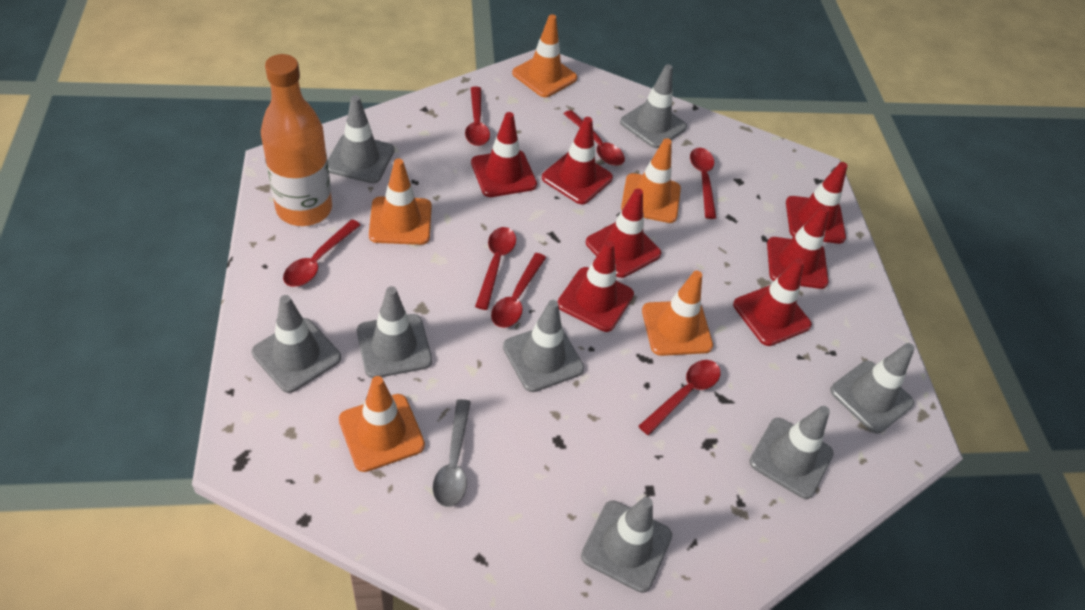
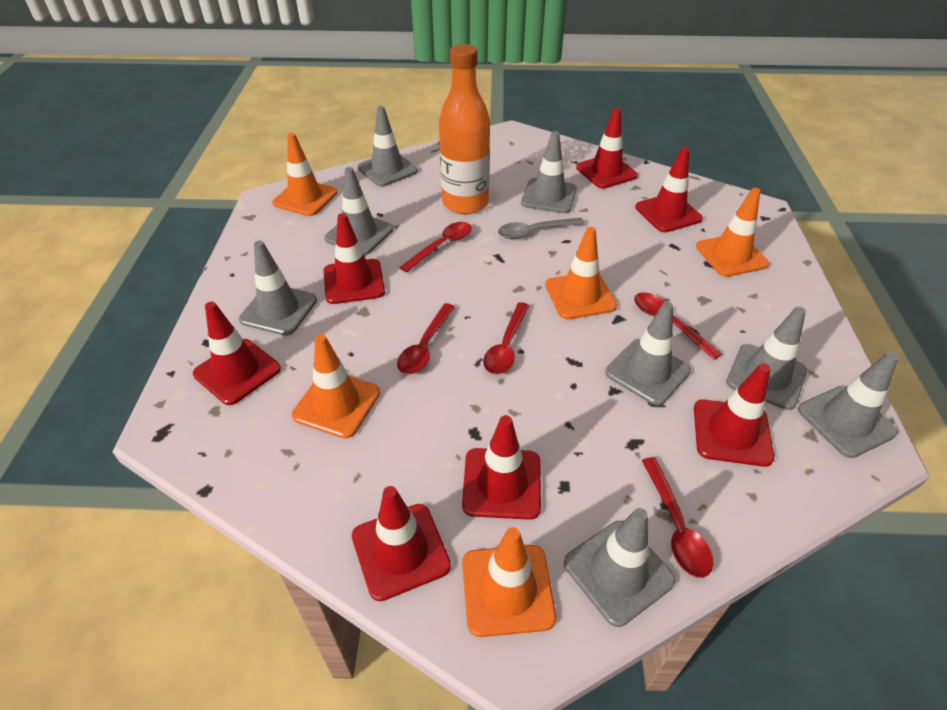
red spoon: [283,219,361,287] [465,87,490,146] [475,227,516,310] [491,253,546,328] [564,110,625,166] [638,360,721,435] [690,148,716,219] = 7 -> [397,303,455,374] [399,222,472,272] [483,302,529,374] [634,292,722,360] [642,457,713,578] = 5

